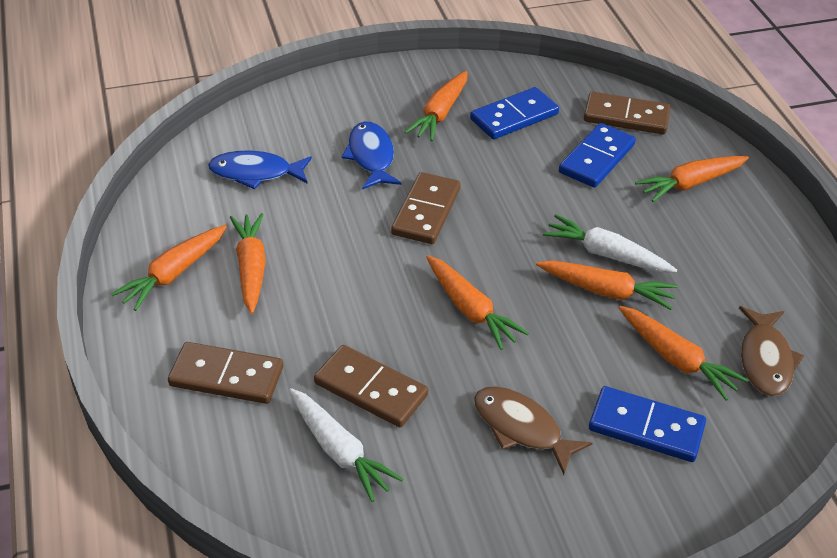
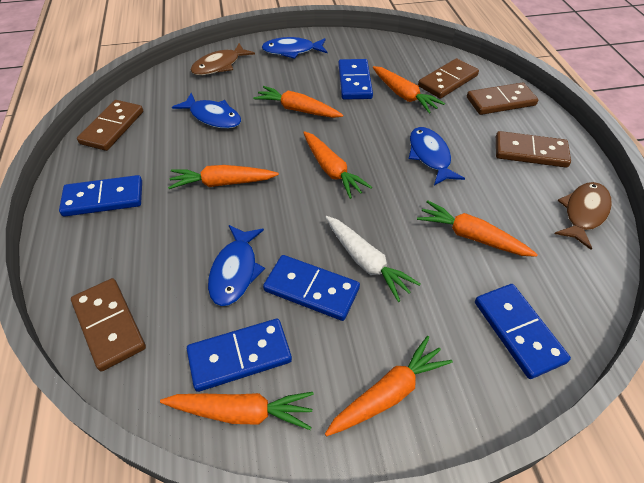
blue domino: [470,87,559,139] [559,123,636,188] [589,386,706,462] = 3 -> [59,175,142,217] [187,319,292,392] [263,255,360,321] [338,59,373,100] [475,284,571,379] = 5
blue fish: [208,151,312,189] [342,121,402,189] = 2 -> [172,93,241,129] [208,225,265,306] [262,37,328,59] [409,127,465,185] = 4
brown domino: [168,342,283,404] [314,345,428,427] [391,172,461,244] [584,91,671,135] = 4 -> [71,278,146,371] [77,100,143,151] [418,58,479,99] [467,82,538,115] [496,131,571,168] = 5
white carrot: [289,388,404,502] [543,214,677,272] = 2 -> [325,216,421,302] = 1

